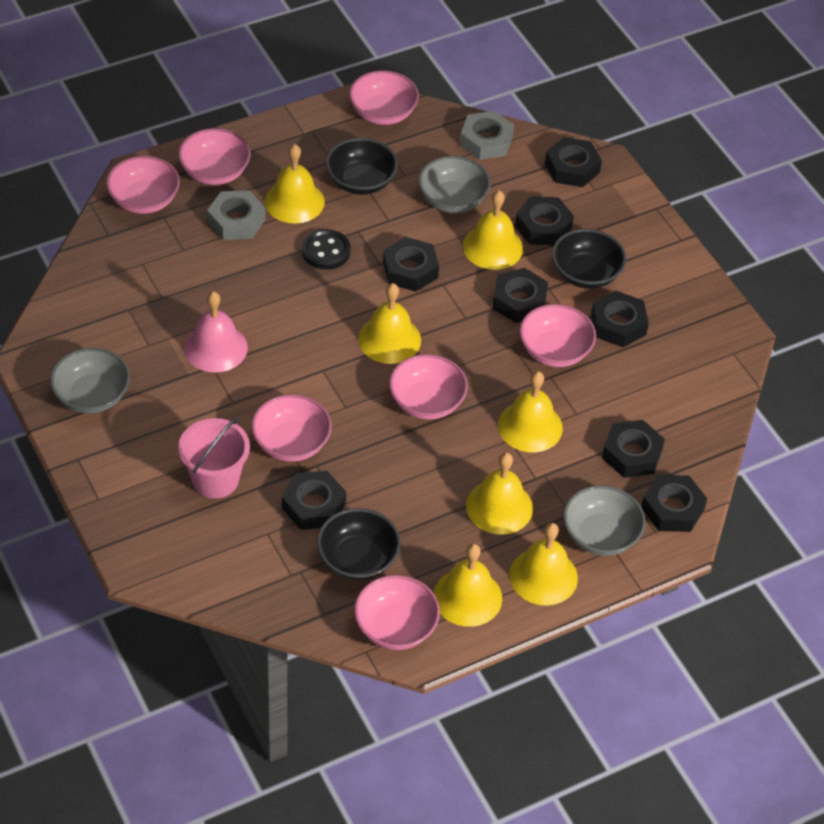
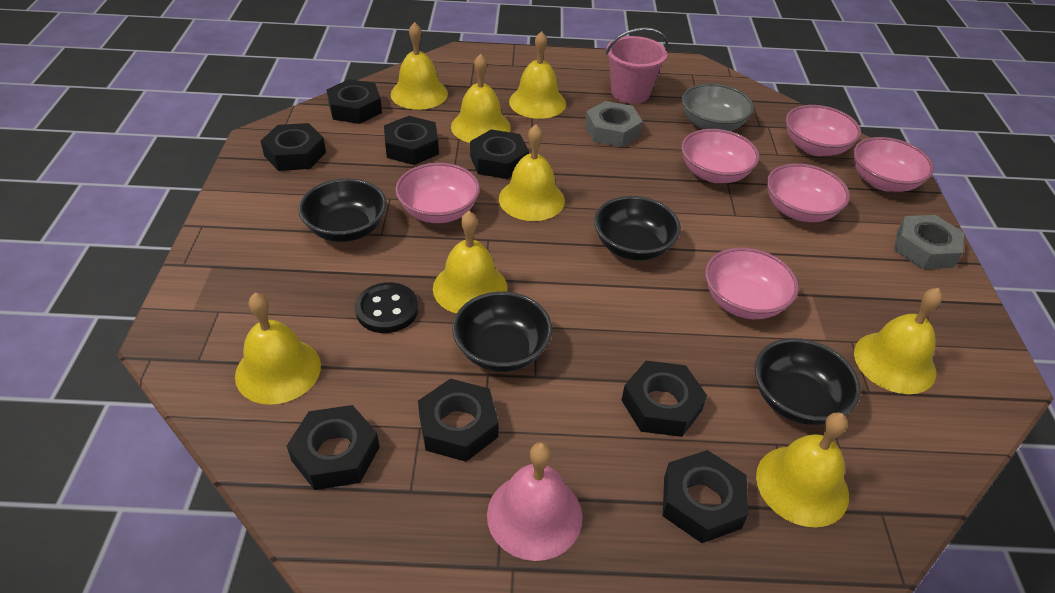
black bowl: [317,508,401,580] [326,138,398,195] [552,229,626,289] = 3 -> [298,178,387,242] [452,291,552,372] [594,196,681,261] [755,338,861,425] = 4
grey bowl: [50,348,130,414] [418,156,491,213] [563,485,645,556] = 3 -> [682,83,754,131] = 1
pink bowl: [106,156,180,214] [178,128,251,185] [251,394,332,462] [349,71,419,125] [354,575,440,650] [389,354,468,419] [519,304,596,367] = 7 -> [395,163,480,223] [681,129,760,183] [705,248,799,319] [767,163,850,222] [786,105,861,156] [853,137,934,192] = 6
yellow bell: [265,144,325,224] [358,283,421,364] [433,544,502,627] [463,190,523,270] [466,452,533,535] [498,371,563,452] [509,523,578,606] = 7 -> [235,293,321,405] [391,22,448,110] [433,211,508,314] [451,54,511,143] [499,125,565,221] [509,31,566,119] [756,413,849,527] [854,288,943,394] = 8

